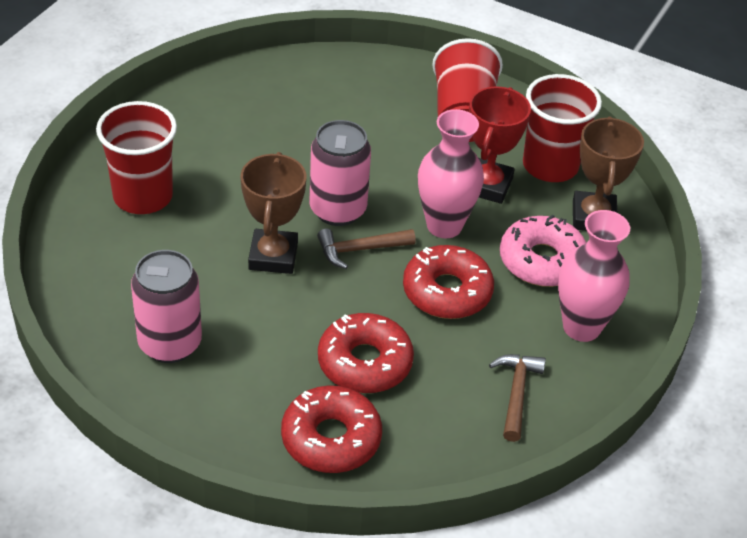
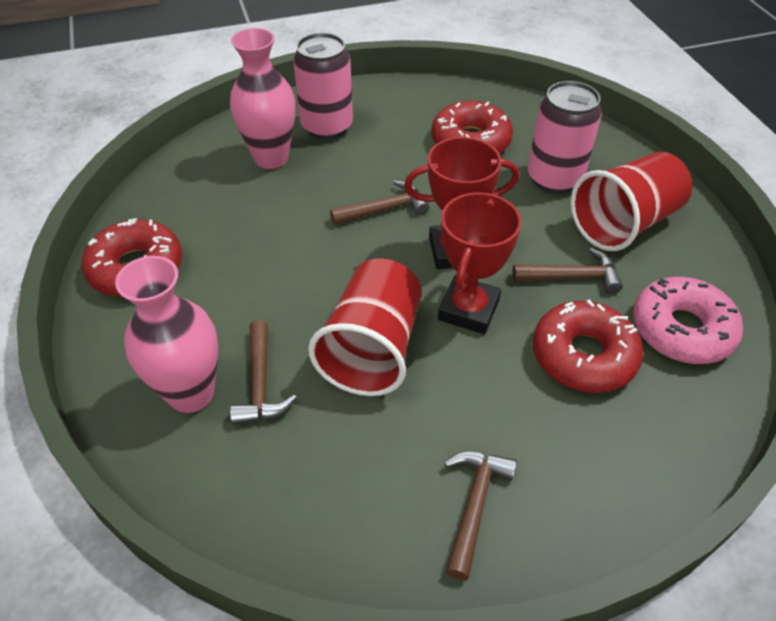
brown hammer: [317,228,416,269] [489,354,546,442] = 2 -> [230,320,297,425] [330,180,429,225] [444,451,517,580] [512,248,623,294] = 4
brown trophy: [241,152,306,274] [573,116,644,231] = 2 -> none = 0
red cup: [96,101,177,214] [432,38,503,142] [523,74,602,182] = 3 -> [308,258,422,396] [571,152,692,251] = 2
red trophy: [469,86,531,204] = 1 -> [404,137,520,269] [438,192,522,334] = 2

